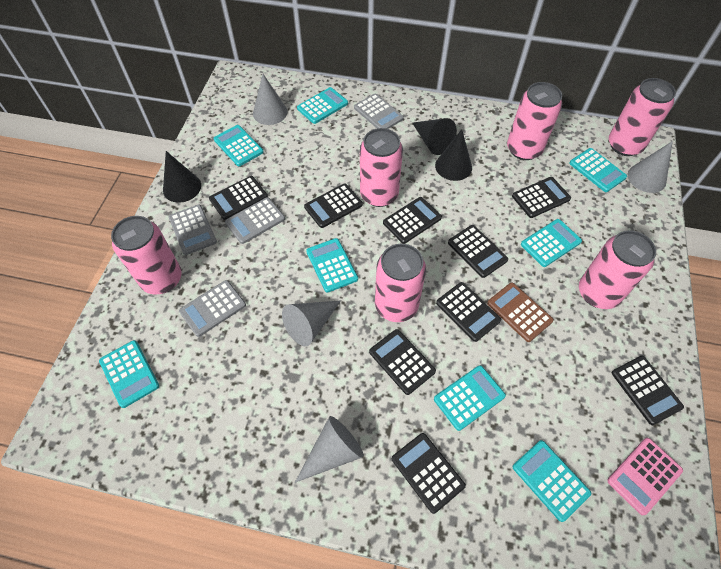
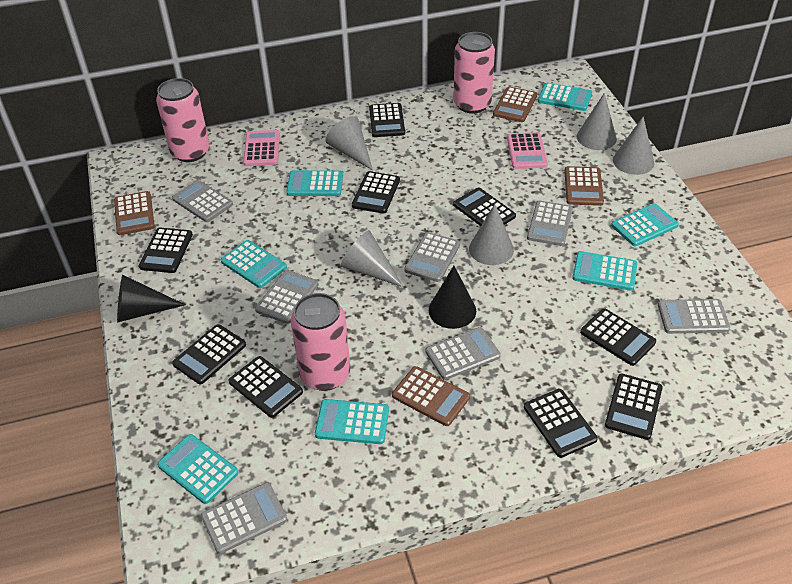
black cone: [163,151,201,203] [412,118,457,155] [435,129,472,181] = 3 -> [117,275,186,323] [429,266,476,329] = 2
brown calculator: [487,282,554,342] = 1 -> [114,191,155,235] [392,366,470,426] [493,87,537,122] [564,166,604,206] = 4
grey calculator: [169,204,217,255] [179,280,246,337] [225,197,285,244] [354,94,404,129] = 4 -> [172,180,233,222] [201,482,287,554] [255,270,319,324] [404,232,460,282] [425,327,501,380] [527,200,573,246] [658,299,730,334] = 7
grey cone: [253,74,287,125] [282,301,341,346] [295,416,364,483] [628,141,673,193] = 4 -> [325,116,373,170] [341,230,403,287] [469,204,514,265] [577,93,617,150] [613,117,654,175] = 5
pink calculator: [607,438,683,515] = 1 -> [243,130,280,166] [507,132,548,169] = 2
pink can: [111,216,182,294] [360,128,403,207] [375,244,426,322] [507,82,562,160] [579,230,656,309] [609,78,676,156] = 6 -> [156,78,210,162] [291,293,350,391] [453,32,495,114] = 3
turquoise calculator: [99,340,159,408] [214,125,264,166] [297,87,348,124] [306,238,358,293] [434,365,506,431] [513,440,591,522] [521,219,582,267] [569,148,627,192] = 8 -> [157,434,239,504] [221,240,287,288] [286,170,343,196] [315,399,389,444] [538,83,592,111] [572,251,637,290] [611,203,679,246] = 7

